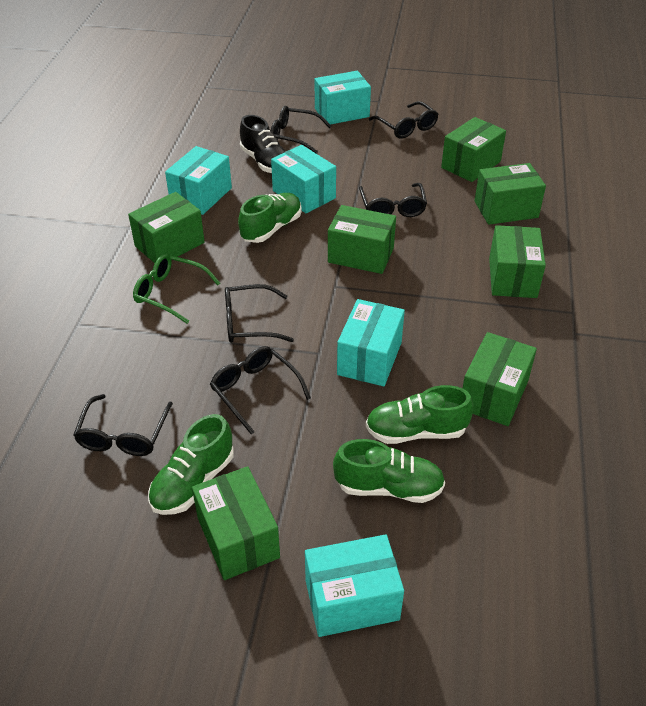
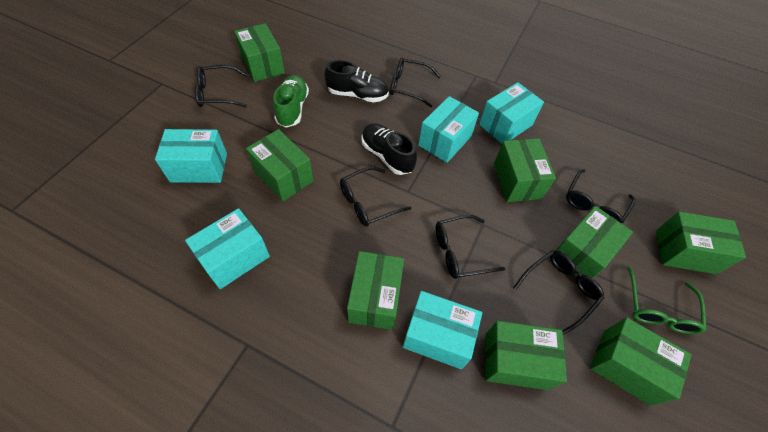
black shoe: [240,115,286,173] = 1 -> [324,60,389,103] [361,123,417,175] = 2
green box: [128,192,205,263] [192,466,280,580] [328,205,396,274] [441,117,506,182] [463,332,537,426] [475,163,546,225] [489,225,546,298] = 7 -> [234,23,285,82] [246,129,313,201] [347,251,404,330] [485,321,567,390] [494,138,556,202] [556,206,633,278] [590,317,691,406] [656,211,746,274] = 8
green shoe: [148,414,234,515] [238,193,302,243] [333,439,445,503] [366,385,473,444] = 4 -> [273,75,309,127] = 1

